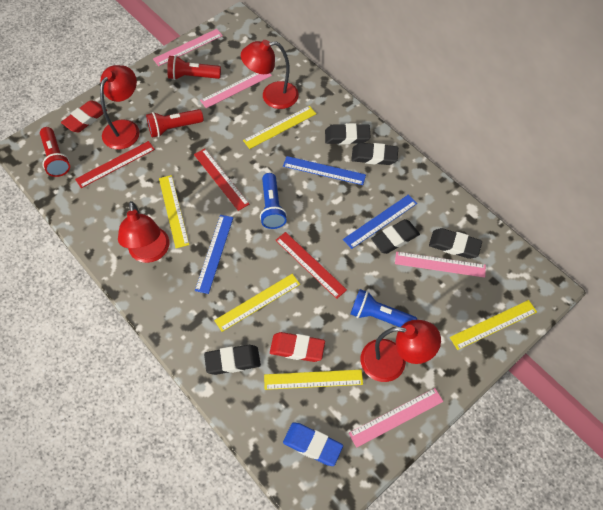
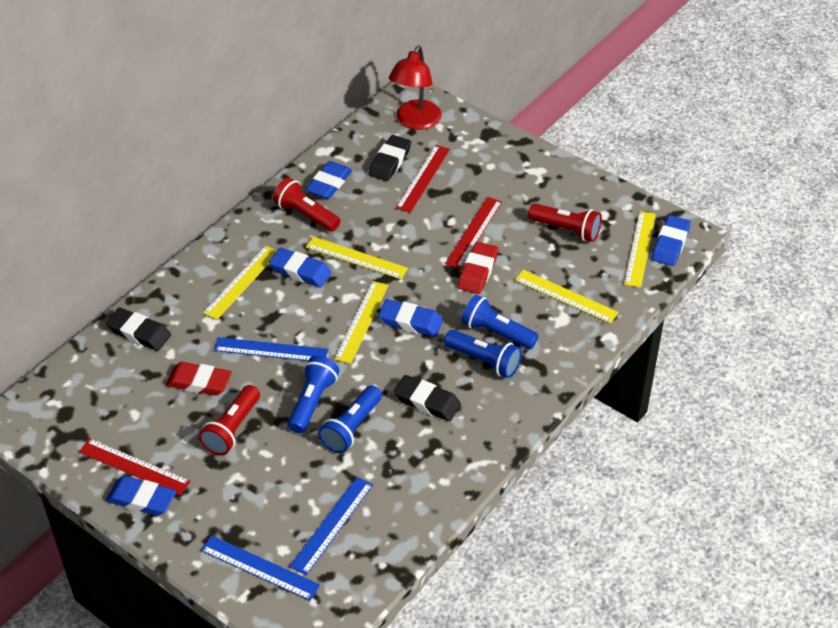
black eraser: [204,345,261,375] [325,123,371,144] [351,143,398,165] [371,219,420,254] [429,228,482,259] = 5 -> [106,307,171,351] [368,135,411,181] [393,375,461,421] = 3
blue eraser: [283,422,343,466] = 1 -> [106,476,176,516] [269,248,332,287] [305,161,352,199] [378,299,443,337] [652,215,691,266] = 5
blue flashlight: [260,173,287,229] [350,289,417,327] = 2 -> [288,356,339,433] [318,385,382,453] [444,330,522,378] [461,294,539,349] = 4
pink ruler: [153,29,223,66] [200,73,272,108] [349,388,444,448] [395,252,486,278] = 4 -> none = 0
red lamp: [100,65,140,149] [118,201,170,263] [241,40,299,109] [361,320,441,382] = 4 -> [389,45,442,130] = 1

